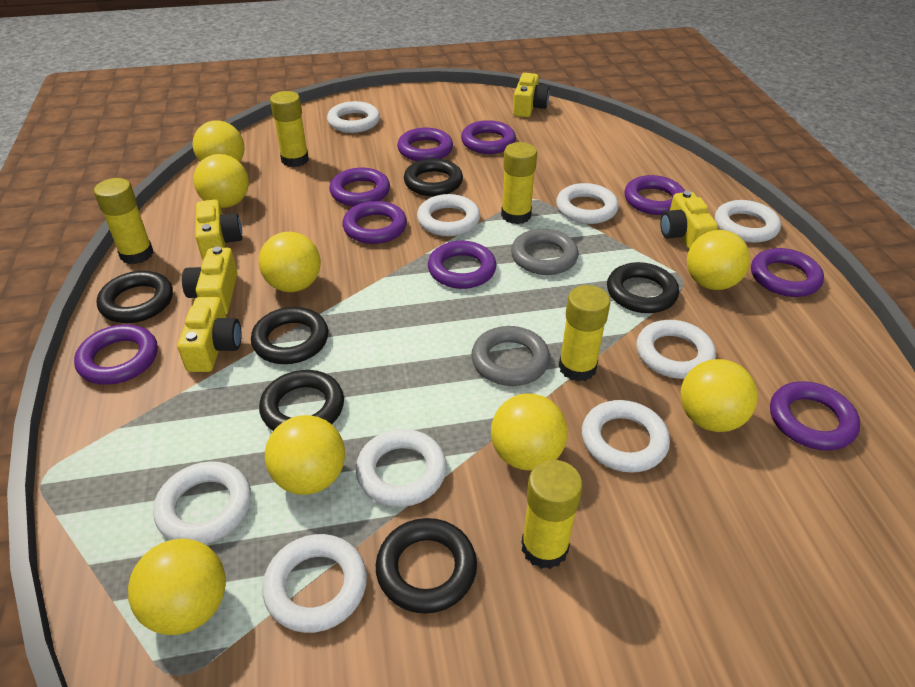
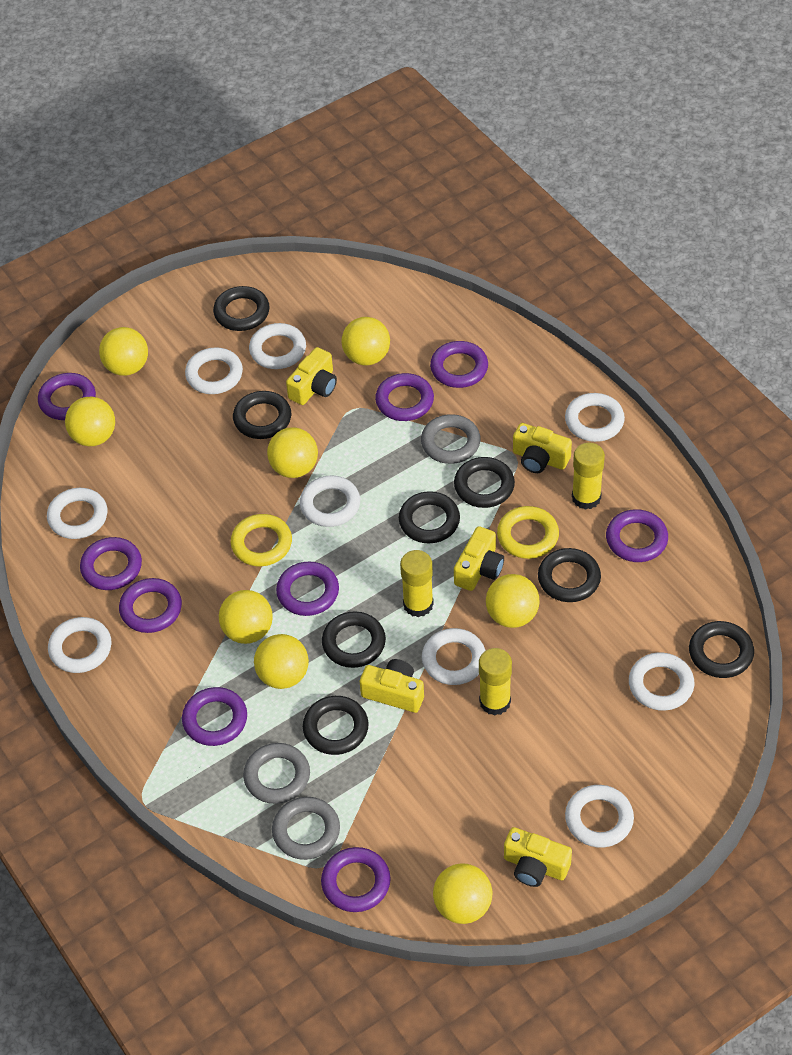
black ring: [97,271,173,323] [251,307,328,364] [259,370,344,431] [376,518,477,614] [404,158,463,196] [607,262,679,313] = 6 -> [213,286,270,331] [233,391,291,439] [303,696,369,755] [322,612,386,668] [399,491,460,543] [454,457,515,508] [538,548,601,602] [689,621,754,678] = 8
grey ring: [471,326,550,386] [511,229,579,275] = 2 -> [243,743,310,804] [272,797,340,860] [421,414,481,464] = 3
yellow glue stick: [94,178,154,264] [270,91,309,167] [501,142,537,224] [522,460,583,569] [559,285,610,381] = 5 -> [400,550,434,617] [479,648,512,715] [572,442,605,510] = 3
yellow ring: none = 0 -> [231,514,292,566] [497,506,559,559] = 2

